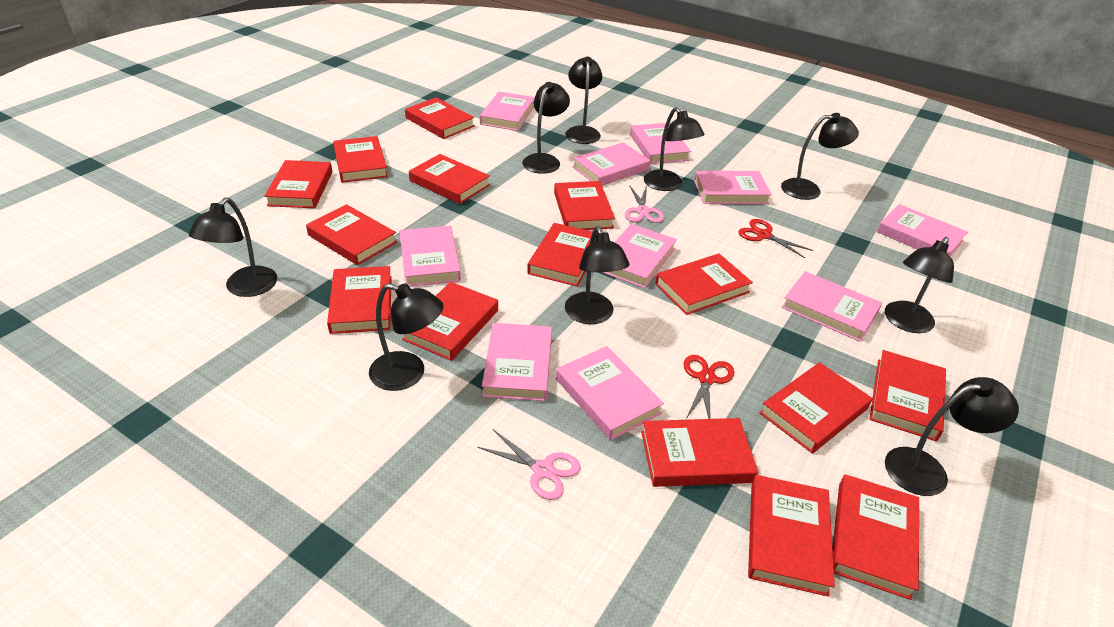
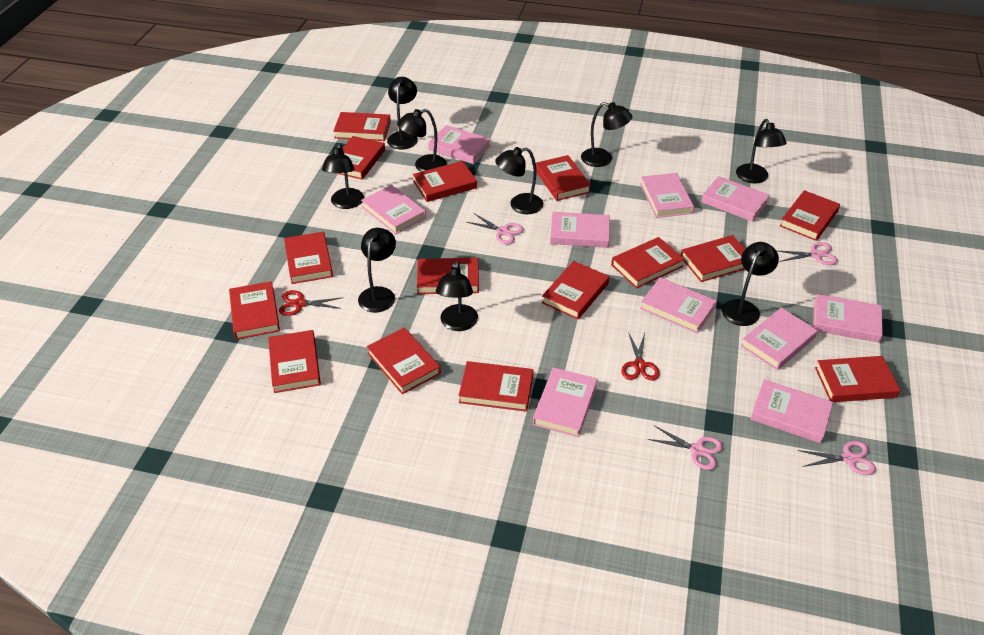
pink scissors: [478,429,581,500] [625,186,664,223] = 2 -> [467,213,524,244] [648,425,723,470] [778,242,838,265] [798,441,876,475] = 4

